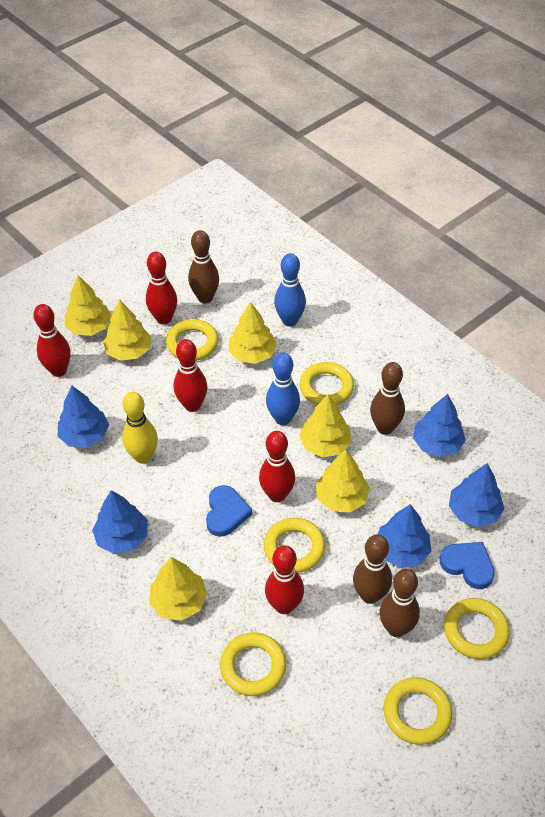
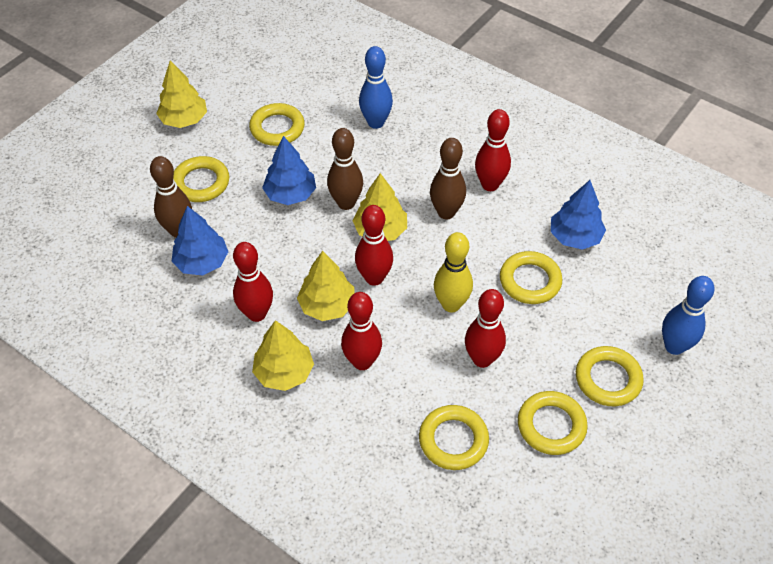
blue heart: [206,485,252,537] [440,542,495,589] = 2 -> none = 0
blue tree: [58,386,109,448] [92,490,148,554] [378,504,431,568] [413,394,466,457] [449,463,504,527] = 5 -> [171,206,228,276] [262,136,316,205] [551,180,606,250] = 3
brown bowling pin: [188,230,219,303] [353,534,392,604] [370,362,405,435] [380,569,420,637] = 4 -> [150,156,192,238] [327,128,363,210] [430,138,466,220] = 3
yellow tree: [65,275,112,336] [103,299,151,361] [149,557,207,621] [229,302,277,364] [299,395,352,457] [316,449,370,513] = 6 -> [156,60,207,128] [252,320,314,391] [297,251,355,321] [353,173,407,241] = 4

